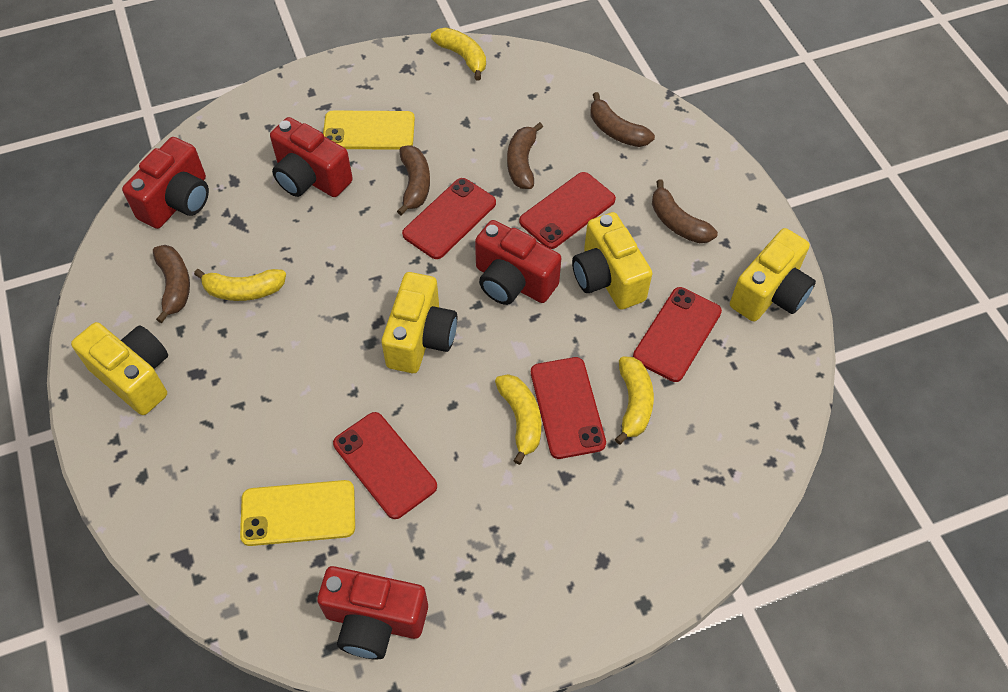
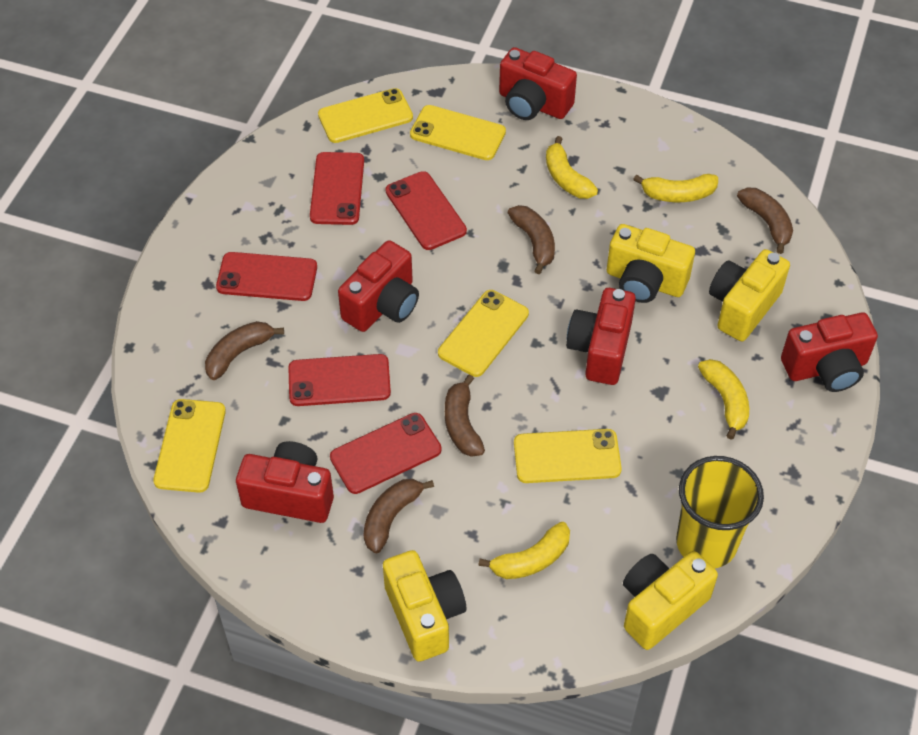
red camera: [122,137,209,229] [270,117,353,197] [317,566,428,660] [475,220,561,305] = 4 -> [236,441,334,523] [338,240,419,332] [499,47,577,120] [566,288,636,385] [781,313,878,392] = 5
yellow cup: none = 0 -> [676,456,764,568] = 1
yellow phone: [240,480,355,546] [323,110,415,150] = 2 -> [153,399,226,493] [318,88,413,143] [410,105,506,160] [438,290,529,377] [514,429,622,483] = 5

